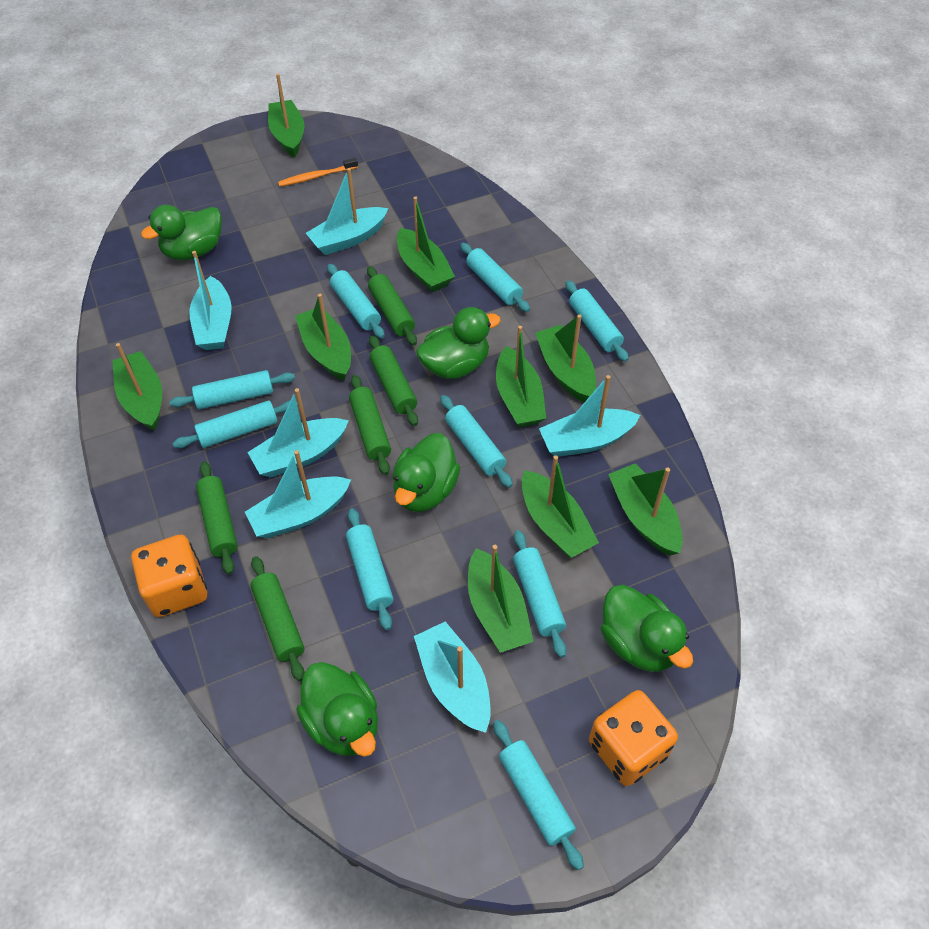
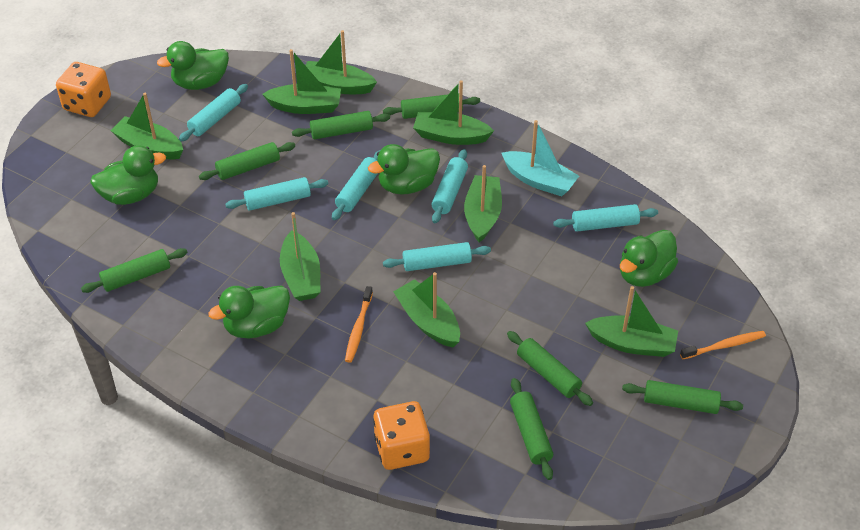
green boat: [112,343,162,431] [268,74,305,157] [295,294,351,380] [397,196,455,292] [468,545,534,653] [496,326,546,427] [522,455,599,558] [535,314,596,402] [608,463,683,555] = 9 -> [110,93,183,160] [262,49,341,114] [280,212,320,301] [305,30,377,94] [393,272,460,347] [413,80,494,145] [464,165,502,243] [585,286,678,357] = 8
green rolling pin: [196,461,238,575] [251,556,305,681] [349,375,391,475] [367,266,417,345] [369,335,418,426] = 5 -> [81,248,188,293] [199,142,295,180] [292,111,390,139] [383,93,480,119] [507,331,593,406] [510,378,553,480] [622,380,743,414] = 7
orange toothbrush: [278,158,358,187] = 1 -> [345,286,373,363] [680,331,766,359] = 2
turquoise boat: [189,251,232,350] [245,450,351,538] [247,388,349,478] [306,168,388,255] [414,621,491,733] [539,375,640,457] = 6 -> [502,120,579,196] = 1
turquoise rolling pin: [170,370,295,409] [173,400,298,448] [327,264,385,339] [346,508,393,630] [440,395,513,488] [460,243,530,312] [493,720,584,870] [513,530,566,658] [565,280,629,362] = 9 -> [179,84,248,142] [225,177,328,211] [332,150,380,220] [383,242,491,271] [431,149,468,223] [553,204,658,232] = 6

